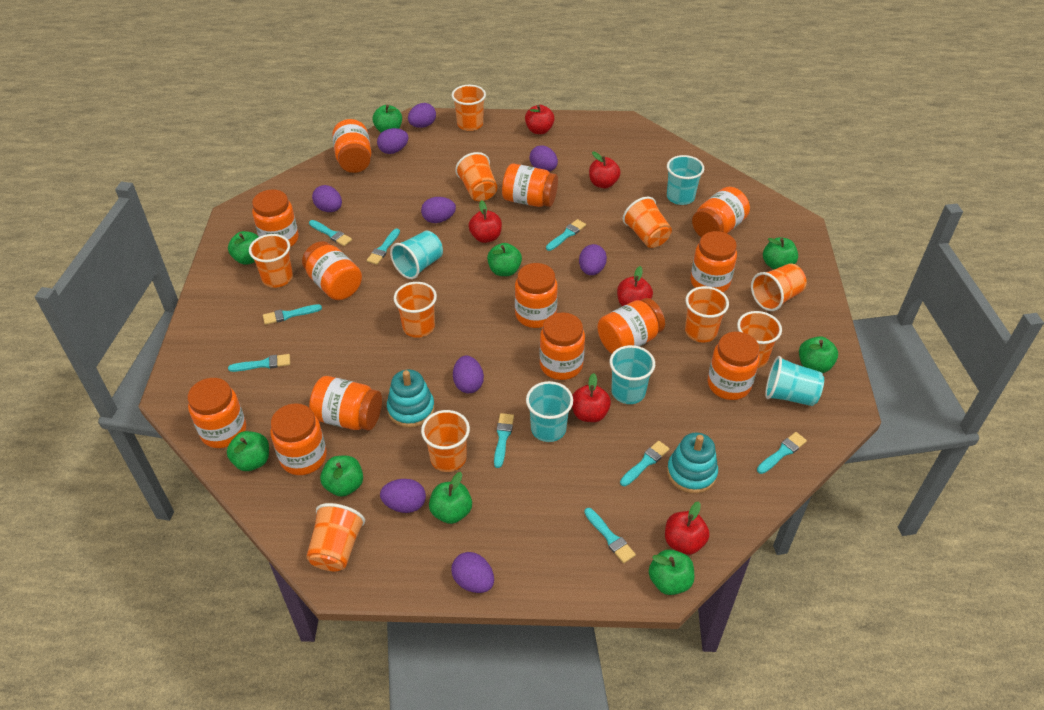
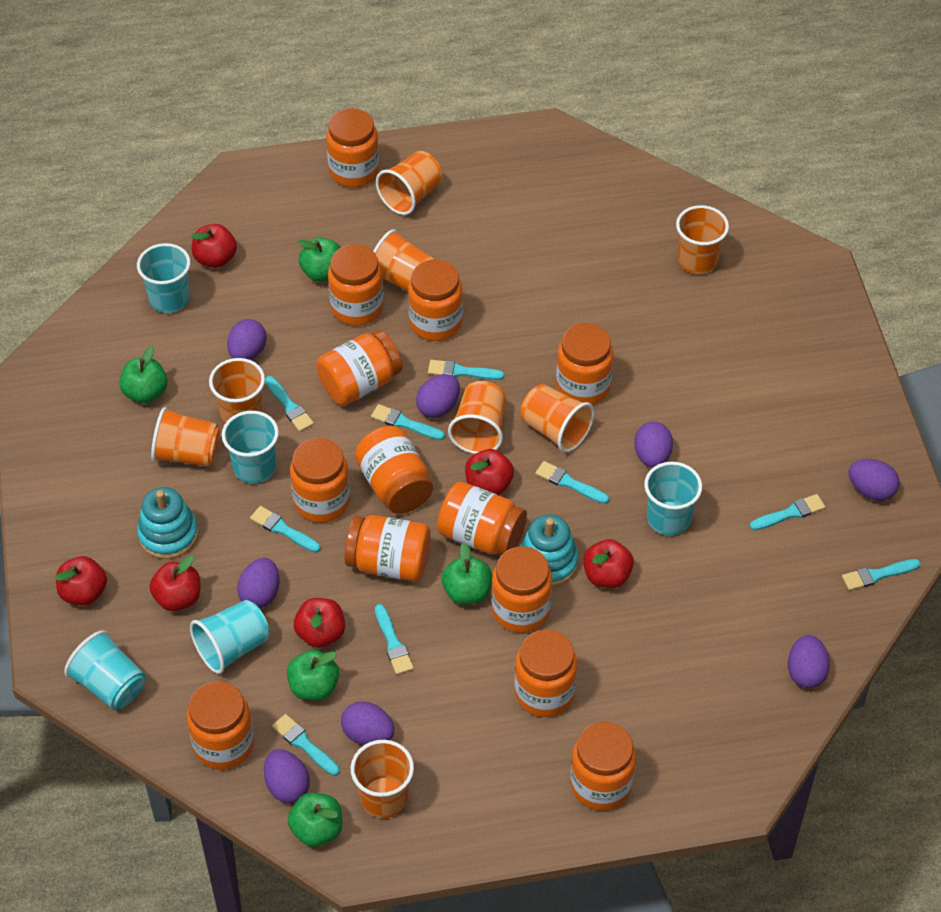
green apple: [227,431,269,471] [228,231,259,265] [320,456,363,497] [372,105,402,133] [429,472,472,524] [487,243,522,276] [649,549,694,595] [763,237,798,269] [799,336,838,373] = 9 -> [119,346,167,403] [287,650,339,701] [288,792,342,847] [297,238,341,282] [442,542,492,605] = 5
orange cup: [249,234,293,288] [306,503,365,571] [394,282,437,338] [421,410,470,472] [452,85,486,131] [455,152,497,201] [623,197,672,248] [685,286,729,343] [737,311,782,368] [751,263,807,311] = 10 -> [151,407,220,467] [209,358,265,424] [351,740,414,818] [373,229,434,291] [376,151,443,215] [448,381,506,454] [521,384,594,453] [676,205,729,275] = 8
purple egg: [312,185,342,212] [377,128,409,154] [380,479,426,513] [408,103,436,128] [421,197,456,223] [451,552,494,593] [453,356,484,393] [529,145,558,171] [579,244,607,275] = 9 -> [227,319,266,360] [237,558,279,609] [264,749,310,803] [341,701,394,745] [416,374,460,418] [634,422,673,468] [788,635,830,688] [848,459,899,501] = 8

